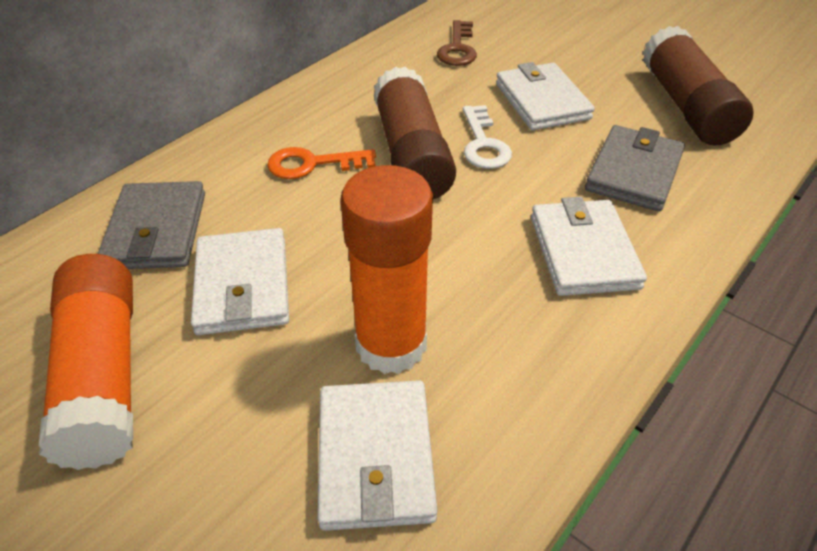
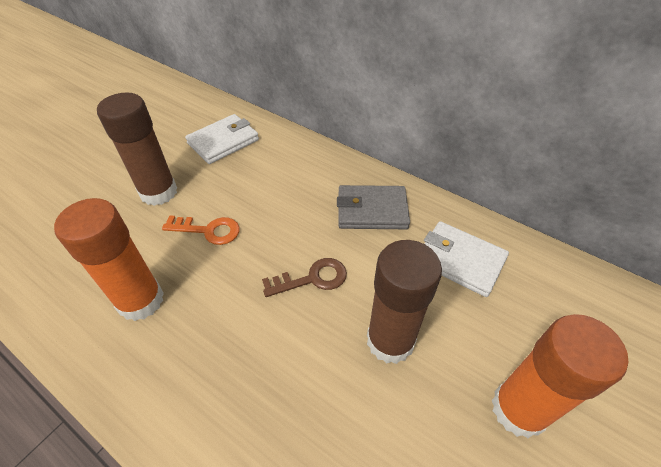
grey wallet: [98,181,205,269] [585,125,685,212] = 2 -> [337,185,410,229] = 1
white key: [463,105,512,169] = 1 -> none = 0
white wallet: [191,228,289,335] [317,380,438,531] [496,62,595,130] [531,197,647,296] = 4 -> [185,114,259,164] [424,221,509,297] = 2

